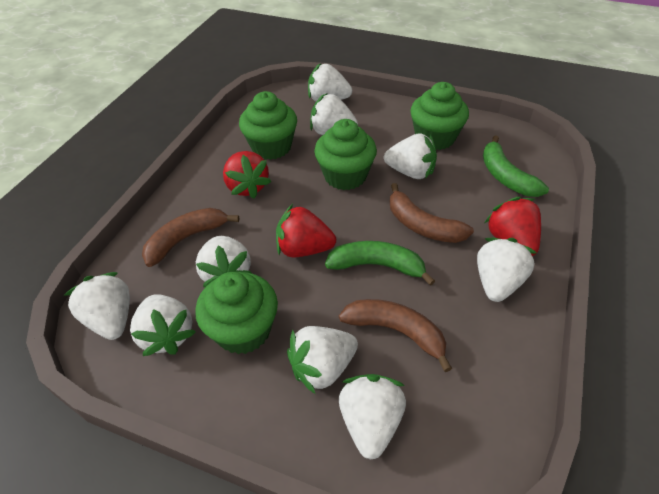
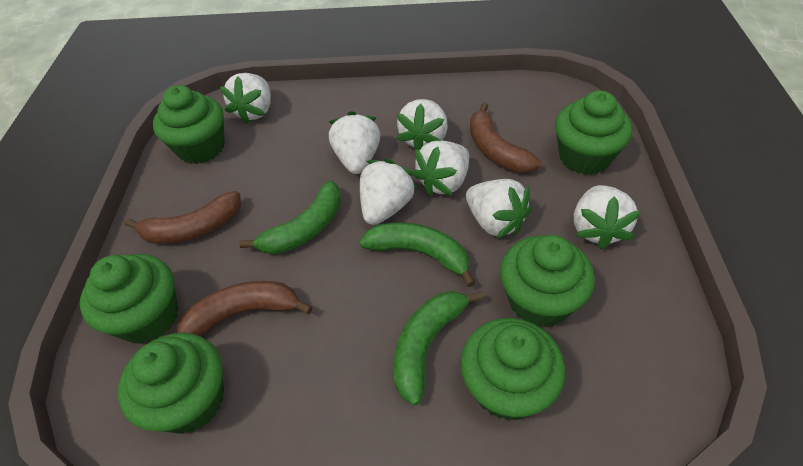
green banana: [325,241,435,286] [483,135,549,197] = 2 -> [239,181,341,254] [359,222,475,287] [394,291,483,405] = 3
green cupcake: [195,272,278,354] [239,91,297,160] [314,119,377,190] [410,82,469,150] = 4 -> [80,254,178,344] [118,333,224,434] [153,85,225,164] [460,318,565,421] [500,235,595,327] [555,90,632,175] = 6
red strawberry: [223,151,271,198] [276,204,336,257] [485,197,541,256] = 3 -> none = 0
white strawberry: [64,272,130,340] [130,295,196,356] [196,236,251,287] [287,326,358,394] [308,64,352,102] [310,93,358,135] [339,374,406,460] [384,133,437,179] [477,238,537,302] = 9 -> [220,73,271,124] [329,111,380,174] [360,159,417,225] [397,99,448,150] [412,141,469,196] [466,179,532,239] [574,185,641,249] = 7

